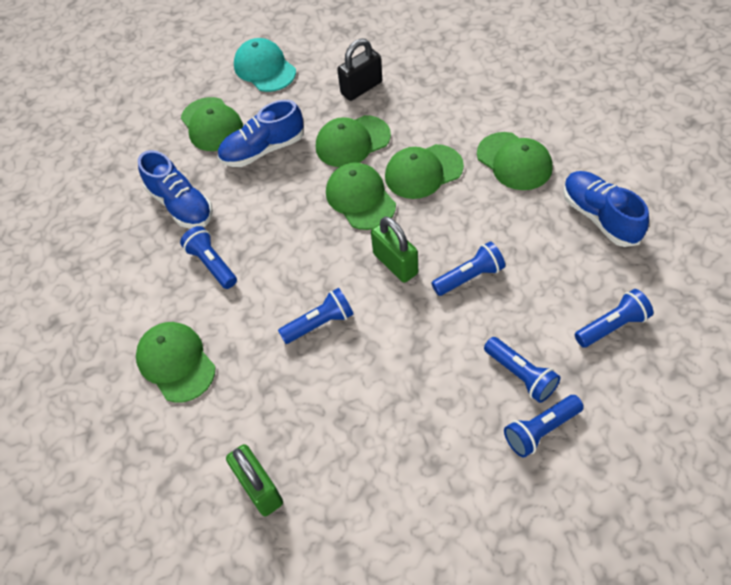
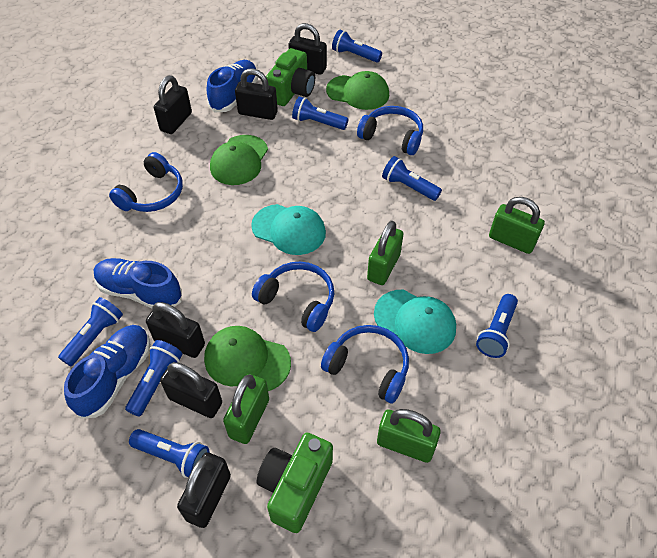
black padlock: [337,38,382,101] = 1 -> [146,302,205,358] [154,75,192,134] [160,362,222,418] [177,452,231,528] [235,69,278,120] [288,23,327,75] = 6
blue flashlight: [180,226,237,289] [278,288,354,344] [431,241,505,296] [484,337,560,403] [504,395,584,458] [575,289,653,348] = 6 -> [58,297,123,366] [125,340,182,417] [129,429,209,478] [292,96,348,130] [332,30,382,63] [382,156,442,201] [476,294,518,358] = 7
blue headphones: none = 0 -> [109,152,183,212] [252,262,334,332] [321,325,409,403] [357,106,423,155] = 4
green camera: none = 0 -> [257,433,333,533] [266,48,315,106] = 2
green cap: [136,322,216,403] [181,97,243,151] [316,115,391,167] [326,162,396,230] [385,144,464,199] [477,132,553,190] = 6 -> [204,326,291,391] [210,135,268,185] [326,71,389,110] = 3
green padlock: [226,444,283,516] [371,217,418,283] = 2 -> [223,374,269,444] [367,221,404,285] [377,409,441,463] [489,197,545,254] = 4
turquoise cap: [234,38,296,92] = 1 -> [251,204,326,255] [374,290,456,354] = 2

